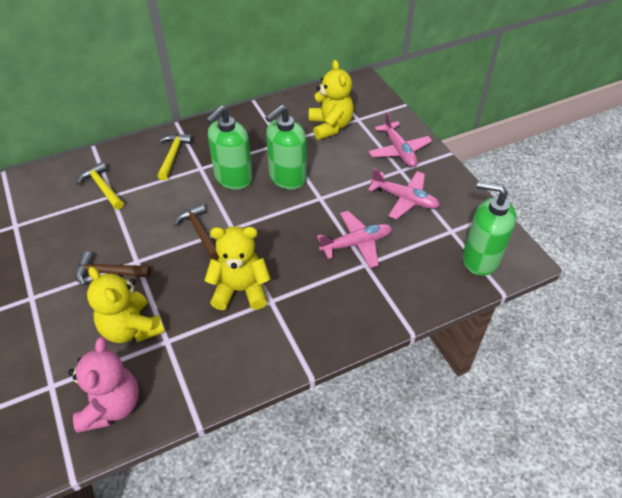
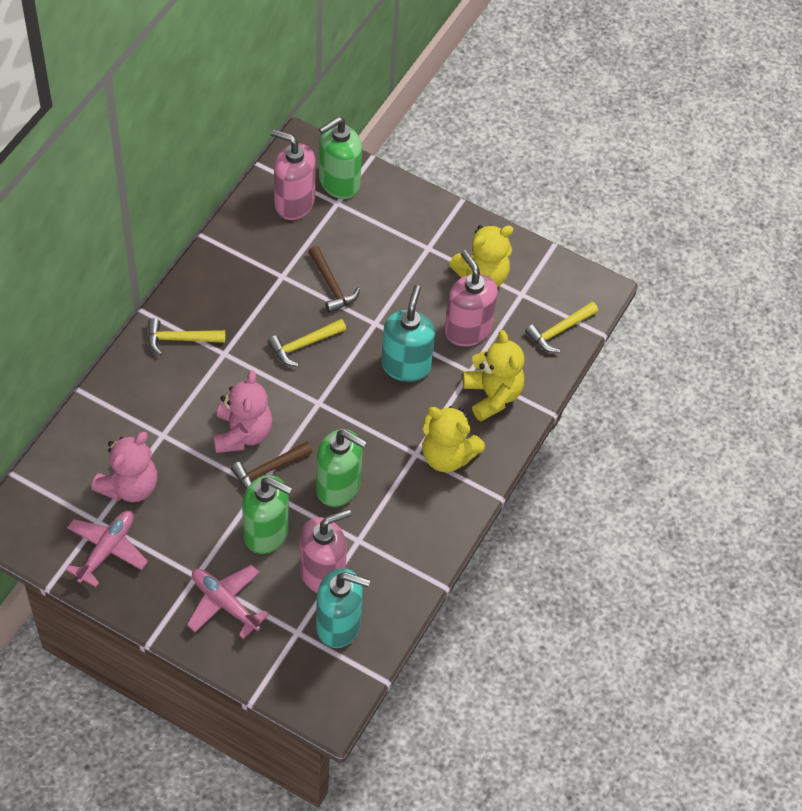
pink plane: [317,211,392,268] [368,112,432,167] [368,168,440,220] = 3 -> [66,511,148,587] [187,565,269,639] = 2
pink soap dispenser: none = 0 -> [270,129,316,220] [300,509,352,593] [445,250,498,346] = 3
pink teddy bear: [68,337,139,433] = 1 -> [91,432,157,502] [213,370,272,453] = 2
turquoise soap dispenser: none = 0 -> [316,568,370,648] [381,285,435,382] = 2
yellow hammer: [77,162,124,210] [158,134,193,180] = 2 -> [148,318,225,356] [267,319,346,366] [525,302,598,352] = 3

